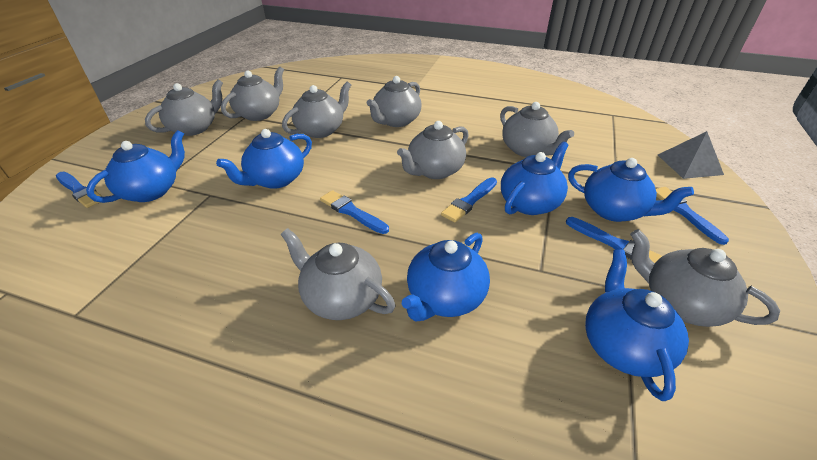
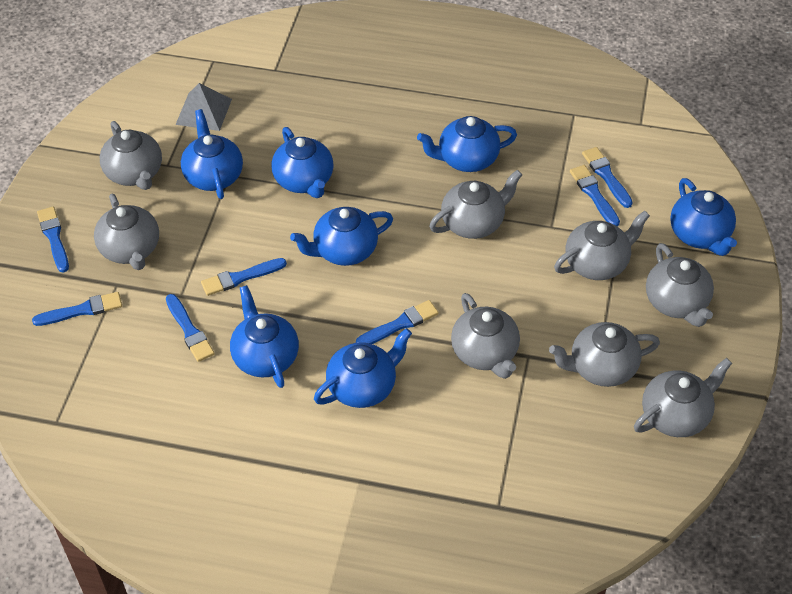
blue brush: [56,172,103,208] [320,190,389,234] [441,177,497,222] [566,217,662,263] [656,187,729,245] = 5 -> [32,292,122,326] [37,207,69,272] [166,294,215,362] [201,258,287,296] [356,300,439,344] [570,165,620,226] [582,147,633,208] = 7
blue teapot: [86,130,185,203] [216,129,312,189] [402,233,490,322] [501,142,568,215] [568,158,694,222] [585,249,689,401] = 6 -> [181,109,243,199] [230,285,299,388] [271,127,334,198] [290,207,393,266] [314,328,412,408] [417,116,517,172] [670,178,737,256] = 7

